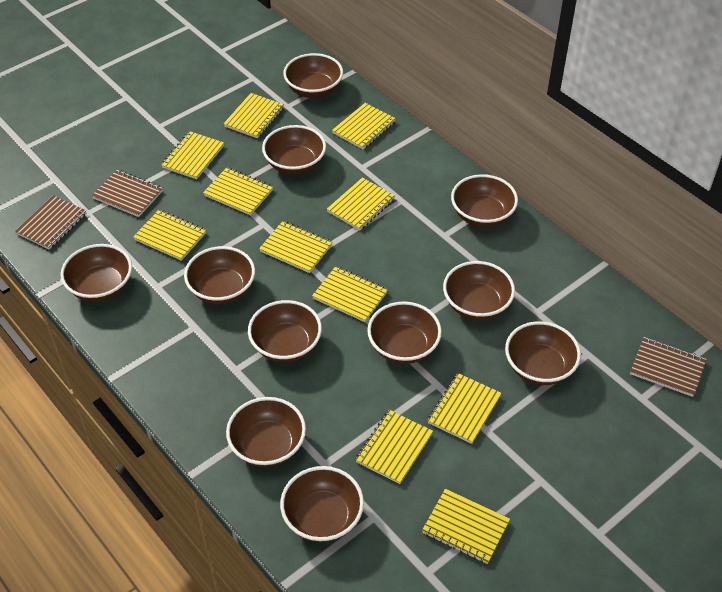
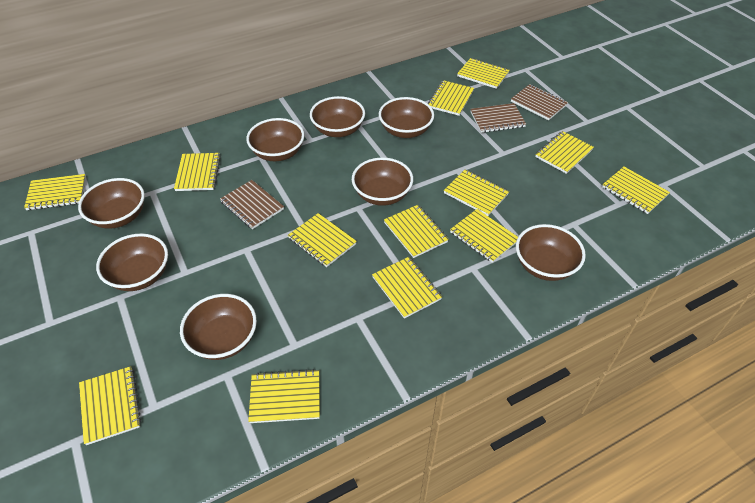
brown bowl: [60,244,132,302] [184,246,255,305] [226,397,306,467] [248,300,322,363] [262,125,326,175] [280,466,364,542] [283,53,343,98] [367,302,442,364] [443,261,515,320] [451,174,518,227] [505,321,581,385] = 11 -> [78,178,145,229] [96,233,168,291] [180,294,257,360] [246,118,305,161] [310,96,365,137] [352,157,413,206] [379,97,434,138] [516,224,586,281] = 8
yellow notebook: [133,210,206,261] [161,131,224,179] [203,168,273,215] [223,93,284,138] [259,221,332,273] [312,266,388,322] [327,177,395,230] [332,103,396,149] [355,410,433,484] [422,489,510,564] [428,373,502,444] = 11 -> [24,174,86,210] [79,366,141,445] [174,153,221,191] [248,369,320,423] [288,213,357,267] [372,257,442,319] [384,205,449,258] [428,80,474,116] [444,170,509,216] [450,209,518,263] [457,58,510,89] [535,131,594,174] [602,167,670,214] = 13

